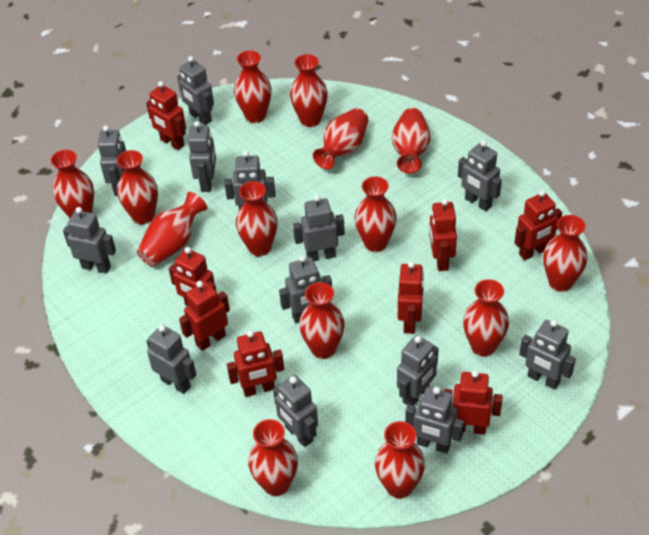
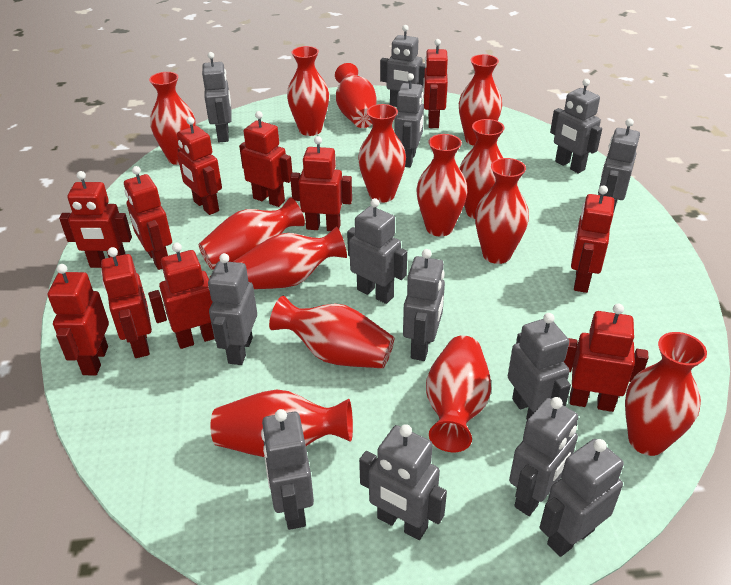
red robot: [146,81,186,150] [169,247,217,306] [179,281,230,351] [227,330,284,397] [398,261,424,334] [429,199,457,271] [444,370,503,435] [514,190,562,260] = 8 -> [48,264,109,375] [59,171,132,268] [101,247,152,358] [124,166,172,270] [148,242,214,349] [177,117,222,215] [239,111,292,207] [290,136,352,231] [423,39,448,128] [563,303,648,412] [571,185,615,293] = 11

